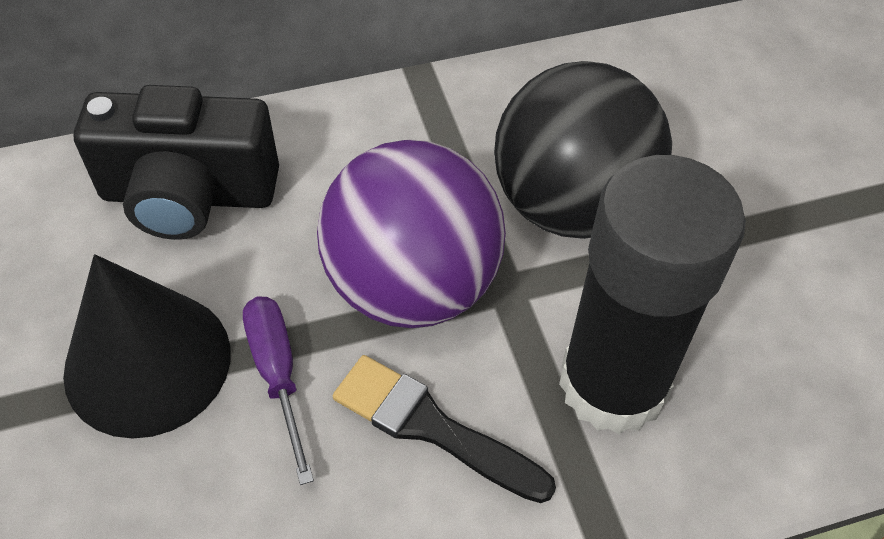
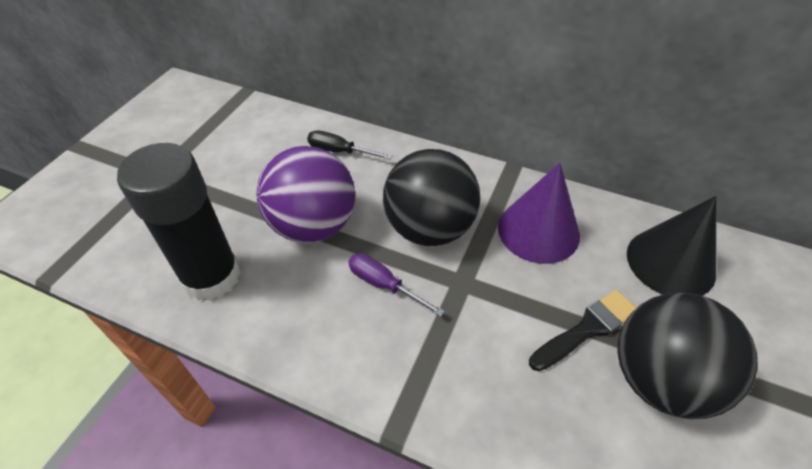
black ball: [494,61,672,239] = 1 -> [383,149,480,246] [617,293,758,419] = 2
black camera: [74,85,279,240] = 1 -> none = 0
black screwdriver: none = 0 -> [307,130,392,160] = 1
purple cone: none = 0 -> [498,163,580,264] = 1

